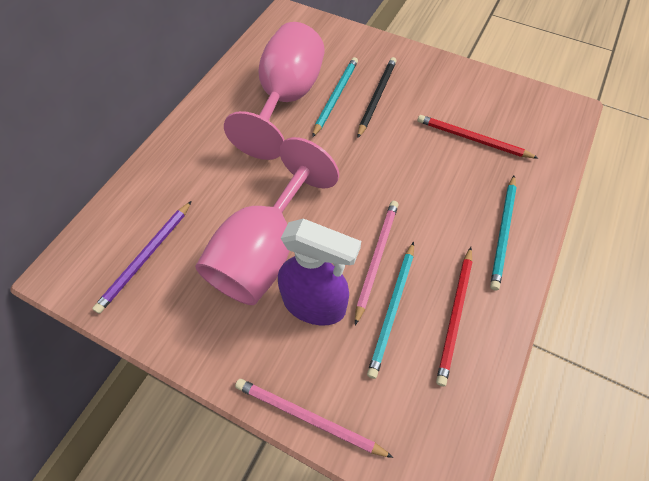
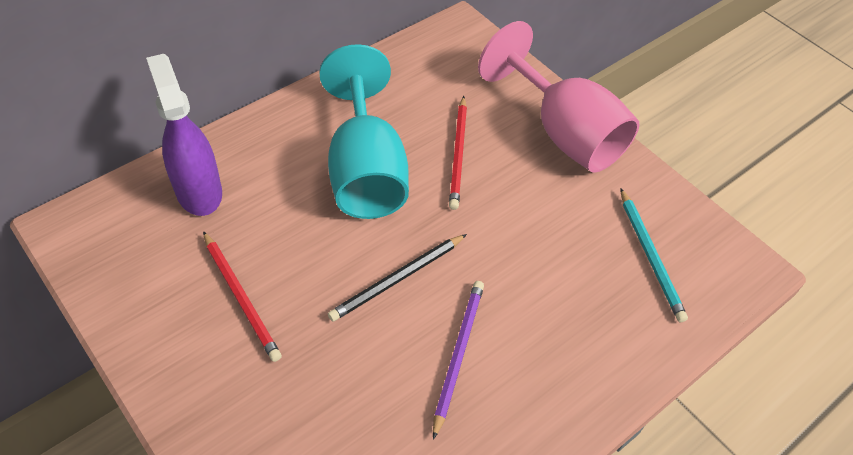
pink goblet: [195,137,339,305] [224,22,325,160] = 2 -> [478,21,640,173] = 1
pink pencil: [235,379,394,458] [355,201,398,325] = 2 -> none = 0
turquoise goblet: none = 0 -> [319,44,409,219] = 1
turquoise pencil: [312,57,358,137] [367,242,414,379] [490,175,517,291] = 3 -> [620,188,688,322] = 1

